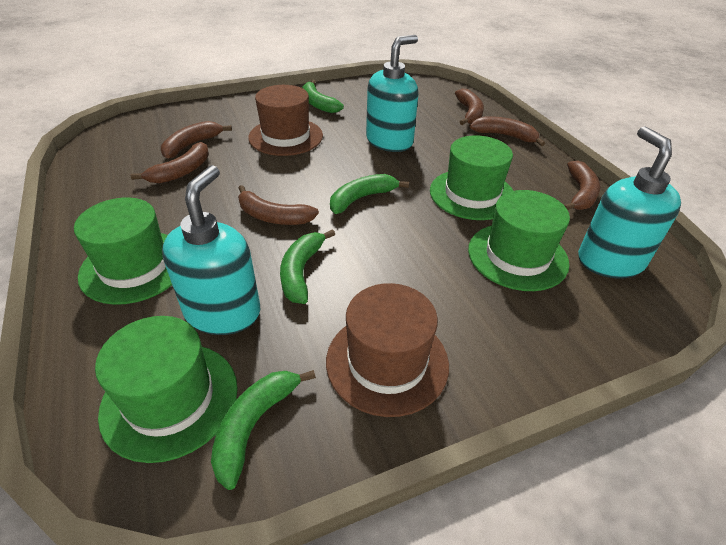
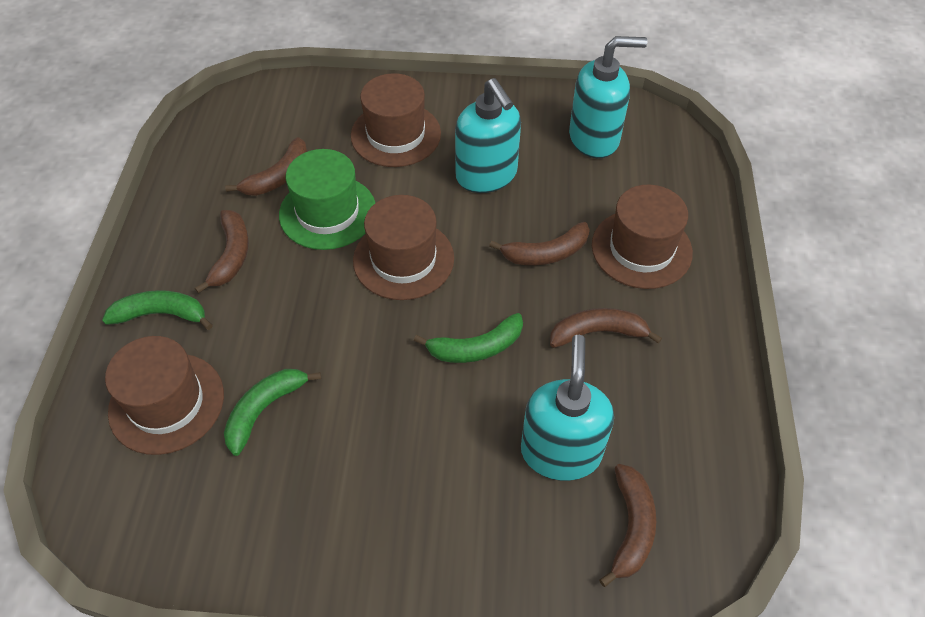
brown banana: [130,142,209,184] [161,121,232,159] [238,185,319,225] [455,89,484,125] [469,116,545,146] [564,161,600,210] = 6 -> [195,210,249,293] [225,137,307,196] [489,222,590,265] [550,308,662,348] [599,464,656,587] = 5
brown hat: [248,85,323,156] [326,283,449,417] = 2 -> [105,336,224,455] [351,73,441,167] [353,195,454,300] [592,185,693,289] = 4
green banana: [211,370,316,490] [280,229,335,304] [303,80,344,113] [330,174,409,214] = 4 -> [102,290,213,330] [224,369,321,456] [414,313,523,363] = 3
green hat: [74,197,172,305] [95,316,238,463] [430,135,514,220] [468,190,570,291] = 4 -> [279,149,375,250] = 1

